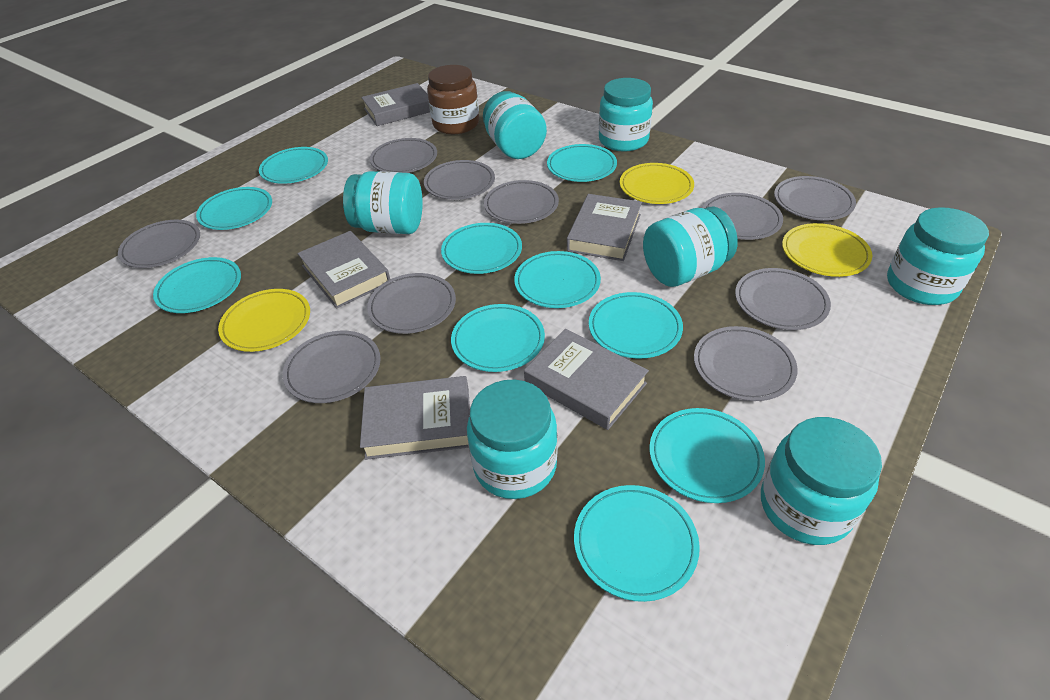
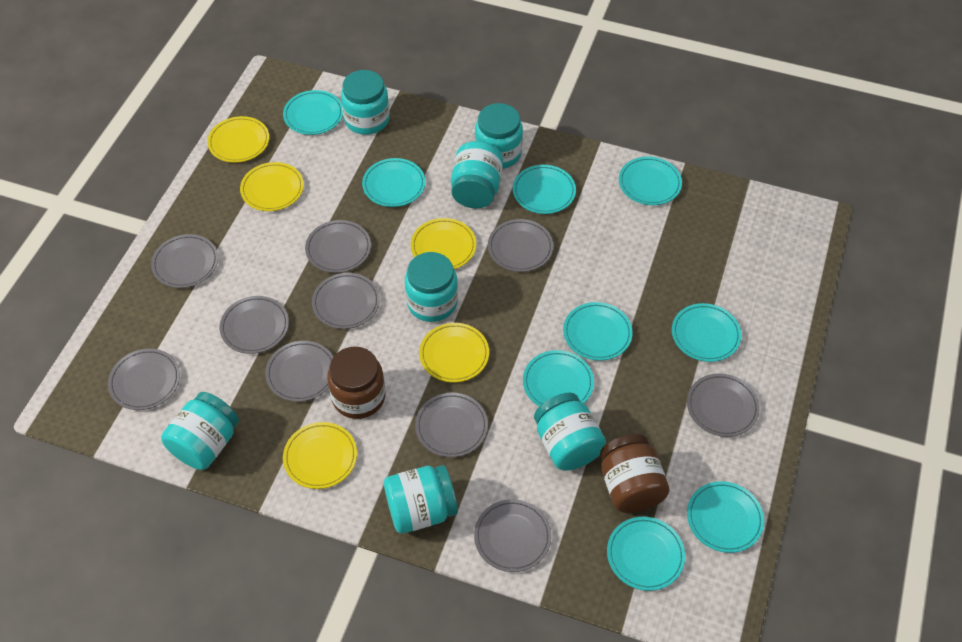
brown jar: [427,65,479,134] = 1 -> [327,347,386,419] [600,434,669,513] = 2
grey book: [297,231,390,309] [360,376,470,460] [361,83,430,126] [524,329,649,430] [567,194,642,261] = 5 -> none = 0
turquoise plate: [153,257,241,313] [196,187,272,230] [259,147,328,184] [441,223,522,274] [451,304,545,372] [514,251,601,308] [547,144,617,182] [574,485,700,602] [589,292,683,359] [649,408,765,503] = 10 -> [283,90,343,135] [362,158,425,207] [513,165,576,214] [523,350,594,406] [563,302,633,361] [607,517,685,591] [619,157,682,205] [672,303,741,362] [687,481,764,553] = 9
yellow plate: [218,289,310,352] [620,163,694,204] [782,223,872,277] = 3 -> [207,116,269,163] [240,162,304,211] [283,422,357,489] [411,218,476,269] [419,323,489,382] = 5

